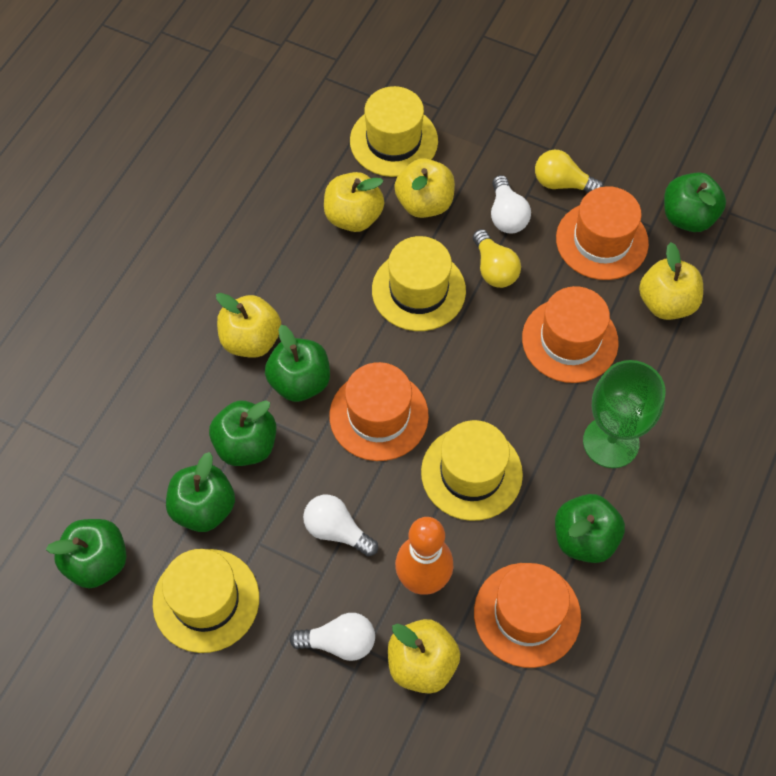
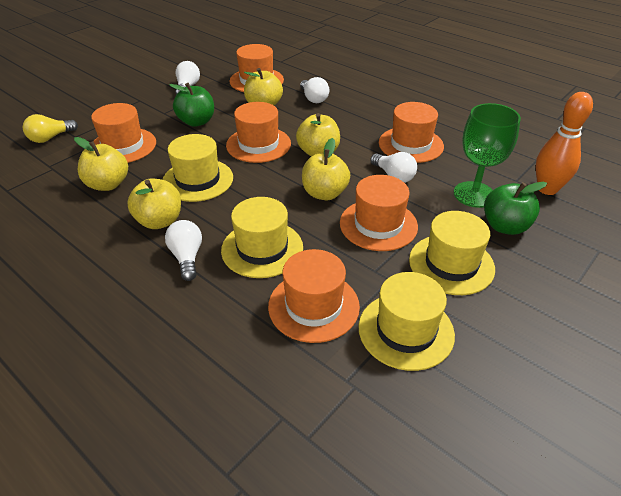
green apple: [46,519,127,588] [166,452,235,532] [209,400,276,466] [265,325,330,402] [555,494,625,563] [664,172,726,232] = 6 -> [169,83,214,127] [484,182,547,235] = 2
orange hat: [329,362,429,461] [474,563,581,668] [522,286,619,383] [556,186,649,280] = 4 -> [91,103,156,163] [226,102,291,163] [230,44,284,92] [268,249,360,343] [340,175,418,251] [379,102,444,163] = 6
white light bulb: [290,613,375,661] [303,495,378,557] [491,175,531,234] = 3 -> [165,220,202,281] [175,61,200,95] [300,77,329,103] [370,152,417,183] = 4
yellow light bulb: [473,229,521,288] [535,150,604,192] = 2 -> [23,114,78,143] = 1

